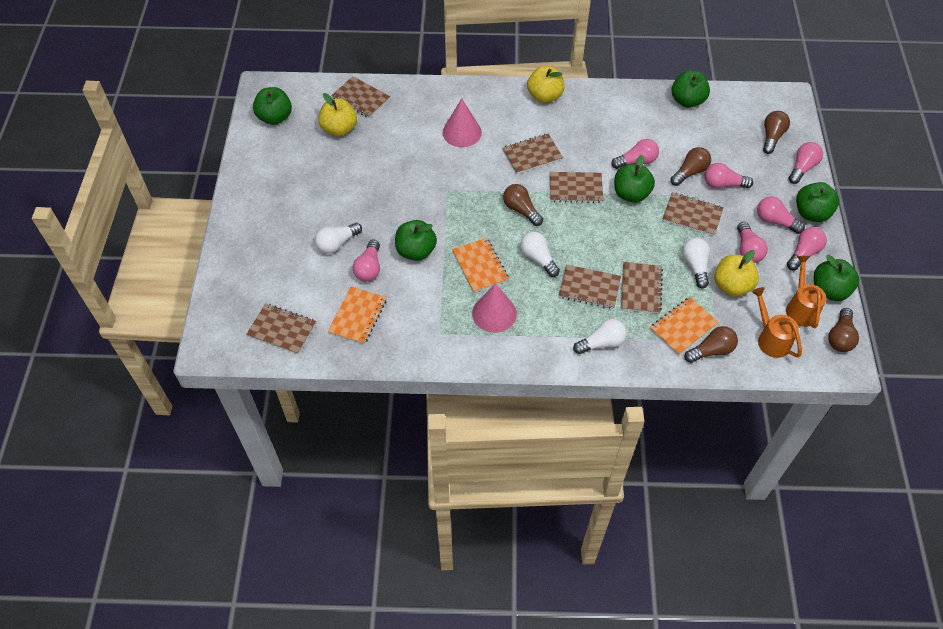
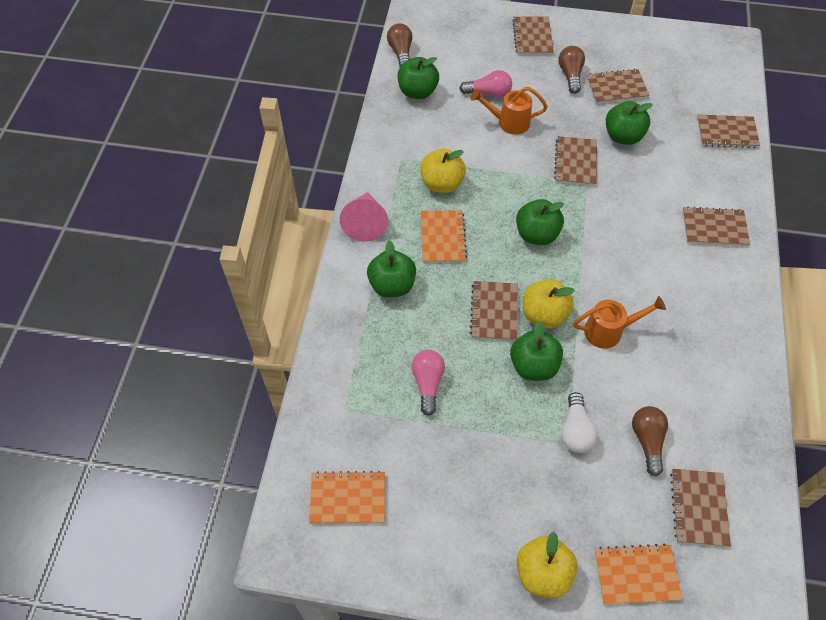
brown light bulb: [503,184,543,226] [671,147,711,186] [685,326,738,363] [763,111,790,154] [828,308,859,352] = 5 -> [387,23,413,67] [558,46,585,94] [632,406,668,476] = 3
green apple: [253,87,292,125] [395,220,437,261] [614,155,655,203] [672,70,710,108] [796,182,839,222] [814,255,859,301] = 6 -> [367,240,416,297] [398,57,439,99] [510,321,563,381] [516,199,564,245] [606,101,653,145] = 5
pink cone: [443,98,482,147] [472,283,517,333] = 2 -> [340,192,388,242] = 1
pink light bulb: [353,240,380,282] [611,139,659,169] [704,163,753,189] [737,222,768,263] [757,197,805,234] [787,227,827,271] [788,142,823,184] = 7 -> [411,350,445,416] [459,70,512,98] = 2
white light bulb: [315,223,362,254] [520,232,560,277] [573,319,627,354] [682,238,710,288] = 4 -> [561,392,597,453] = 1

